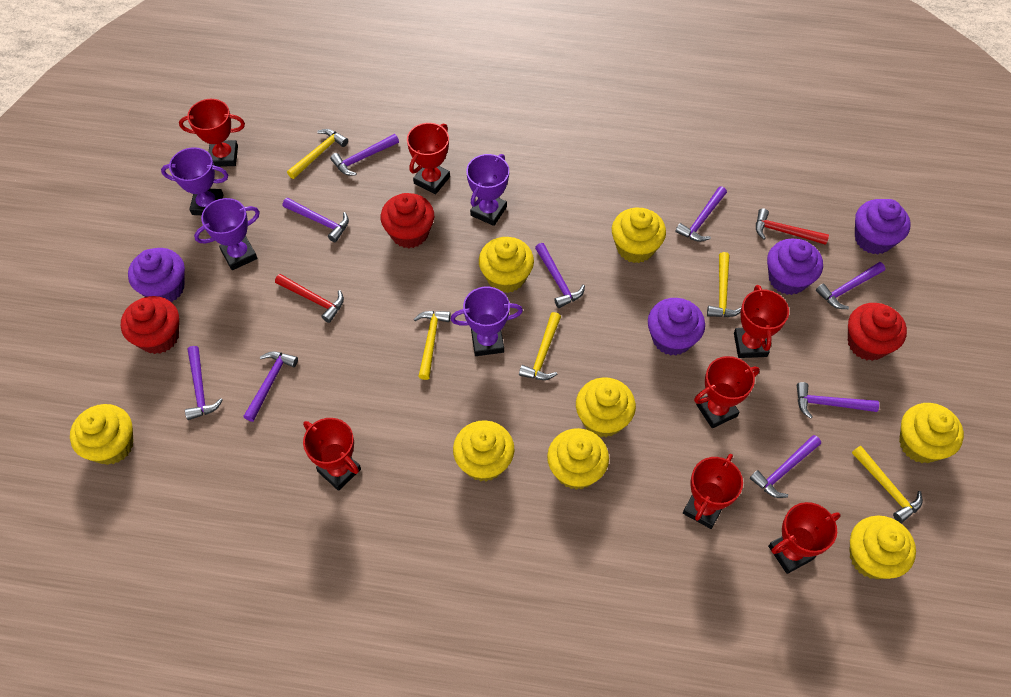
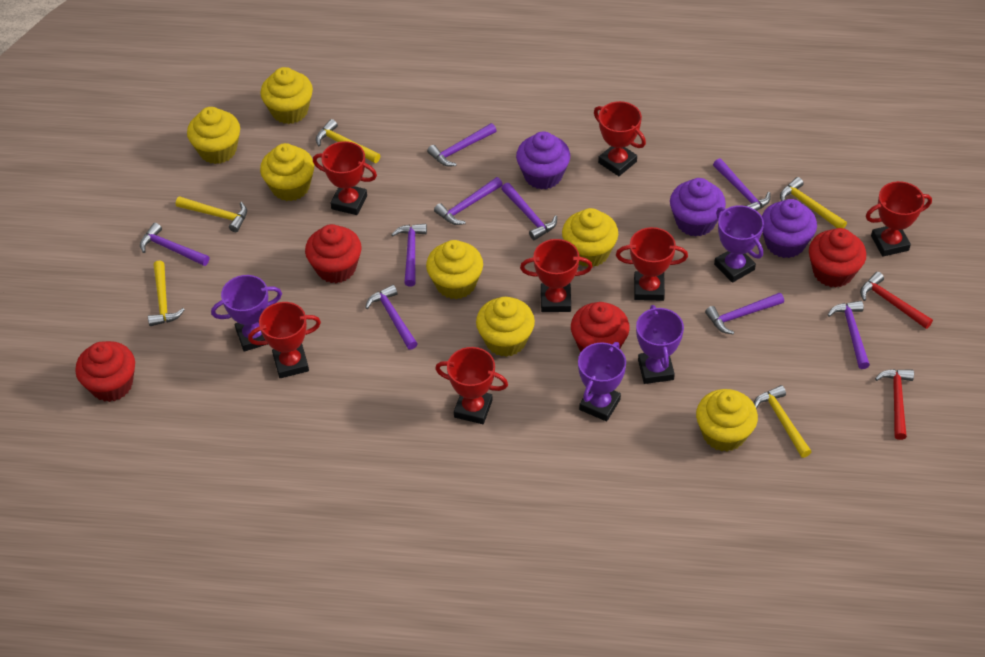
purple cupcake: [128,248,185,302] [648,298,705,356] [767,238,823,295] [855,199,911,254] = 4 -> [516,132,570,190] [670,178,726,237] [762,199,817,258] = 3
red cupcake: [121,296,179,354] [381,193,434,248] [848,303,907,361] = 3 -> [75,341,135,402] [305,224,362,283] [571,302,630,352] [809,228,866,288] = 4
yellow cupcake: [70,404,134,465] [453,420,515,481] [479,237,534,293] [547,428,609,490] [576,377,636,437] [612,208,666,263] [849,516,916,579] [899,403,964,463] = 8 -> [187,107,240,164] [260,67,313,124] [260,143,314,201] [426,240,483,299] [476,297,535,357] [562,208,618,267] [696,389,758,452] = 7

